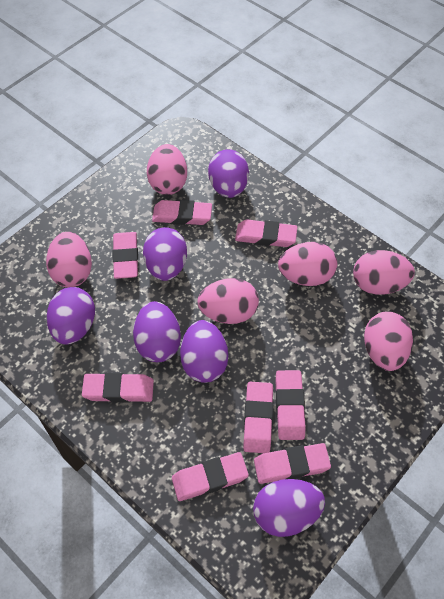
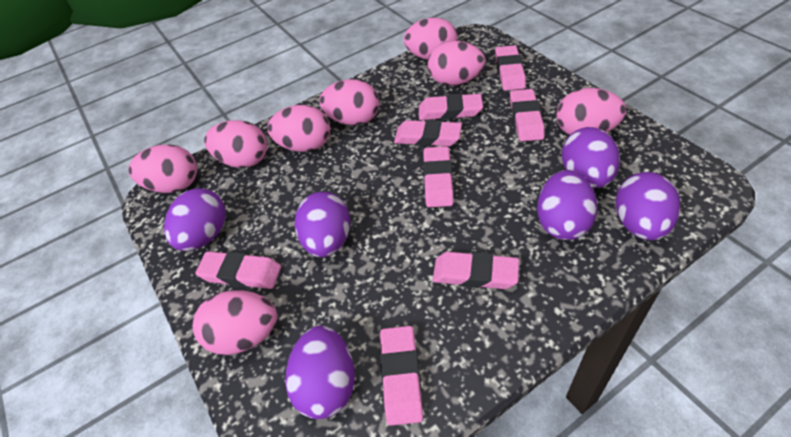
pink egg: [46,232,92,287] [147,144,187,195] [197,278,259,324] [278,242,337,286] [353,250,415,295] [364,311,413,371] = 6 -> [128,145,197,193] [192,290,277,355] [204,120,267,168] [267,105,330,152] [319,79,379,125] [404,18,458,60] [428,41,485,86] [556,88,626,135] = 8

